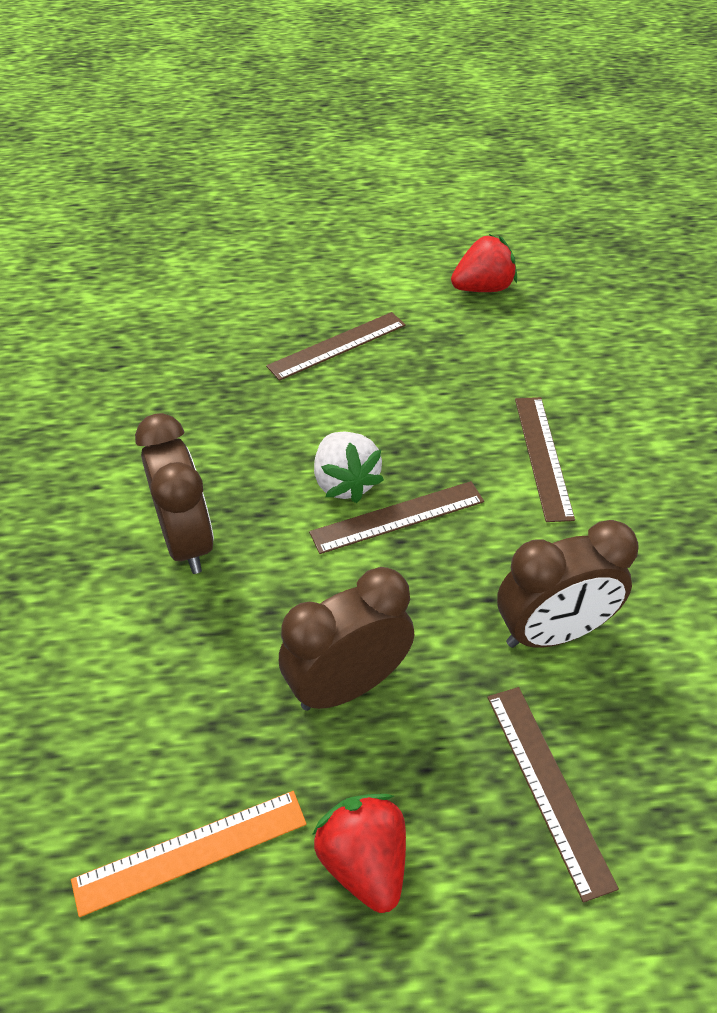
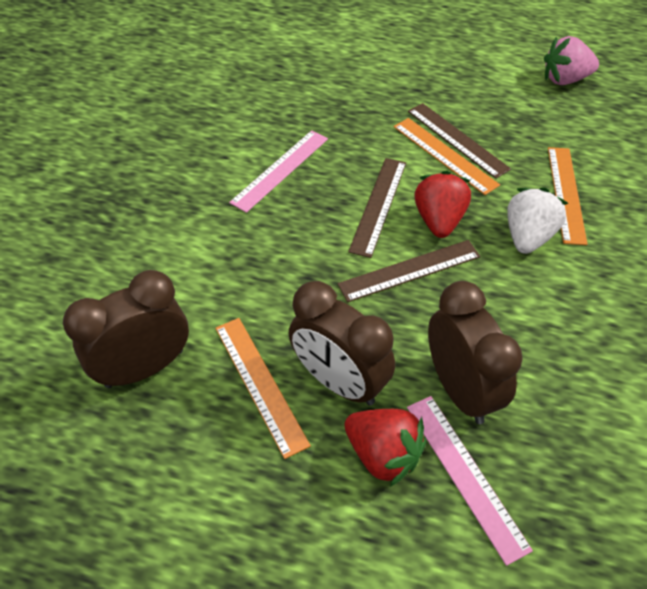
brown ruler: [266,312,406,381] [309,481,484,554] [487,687,619,902] [515,397,575,522] = 4 -> [338,240,480,302] [348,158,406,258] [408,103,511,179] = 3
orange ruler: [71,791,306,917] = 1 -> [215,318,311,459] [394,118,500,195] [548,147,588,245] = 3
pink ruler: none = 0 -> [229,130,328,213] [407,396,533,566] = 2
pink strawberry: none = 0 -> [544,36,599,85] = 1

